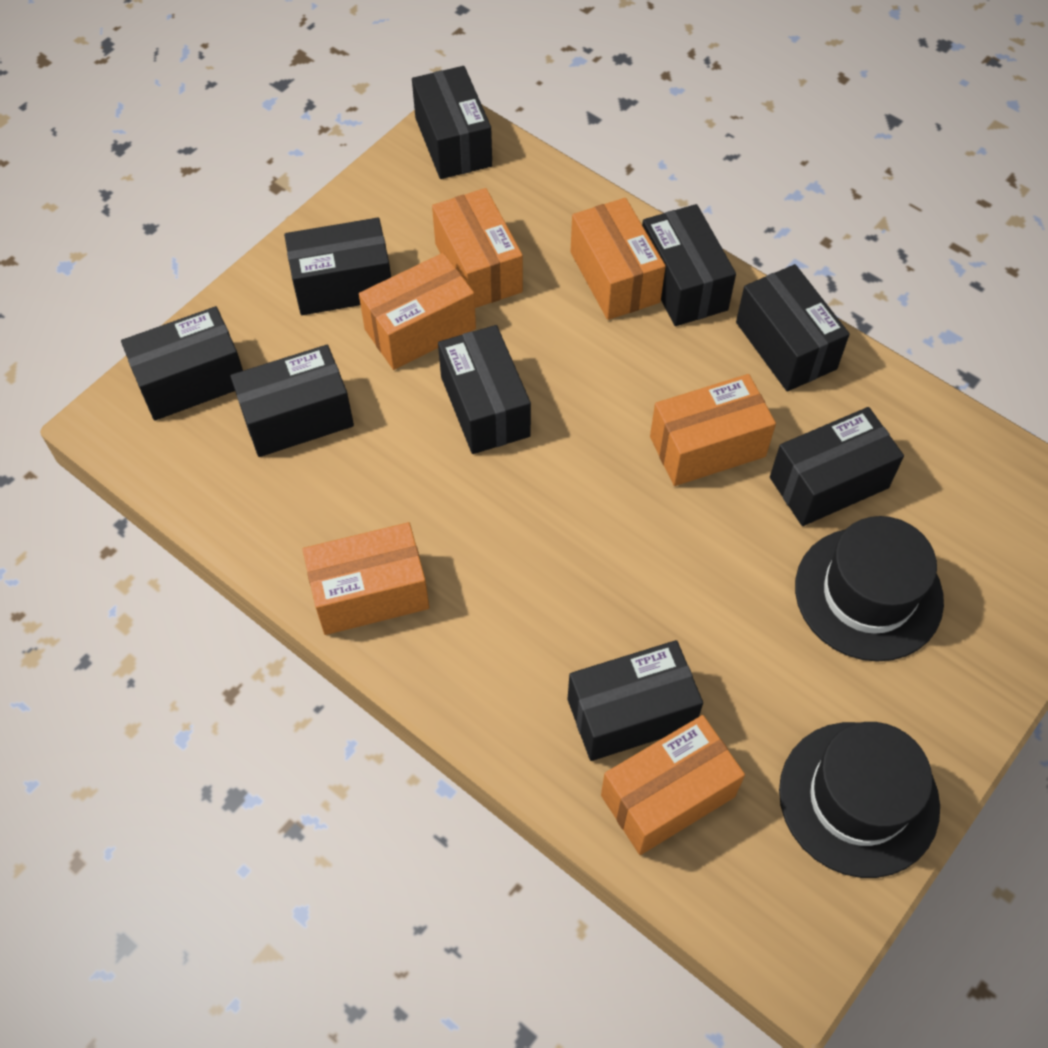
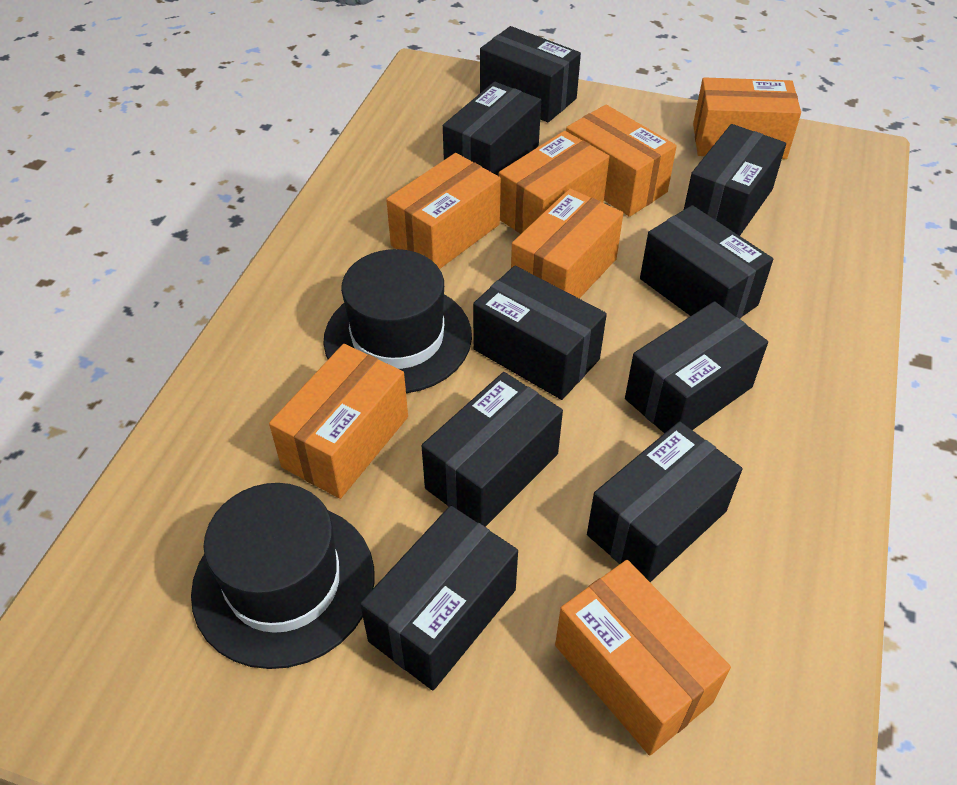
orange box: [302,522,429,635] [359,253,476,370] [432,188,523,308] [570,198,666,320] [601,715,745,855] [650,374,776,486] = 6 -> [269,344,408,499] [386,153,501,269] [499,131,609,234] [511,189,623,299] [555,560,731,755] [566,105,677,217] [693,77,801,159] = 7

